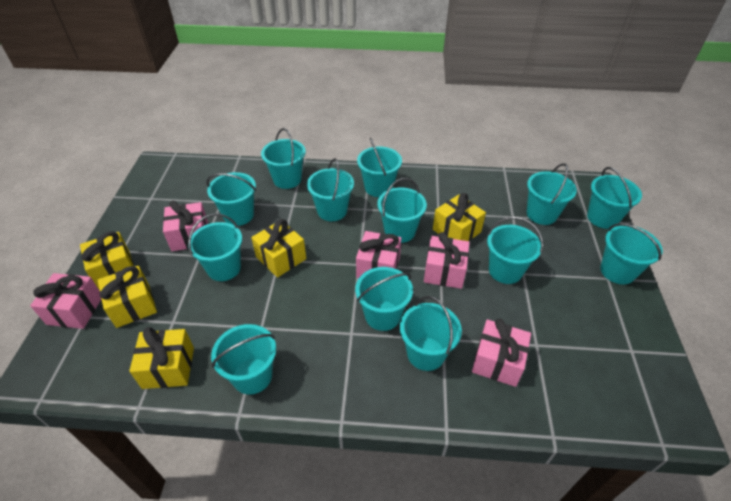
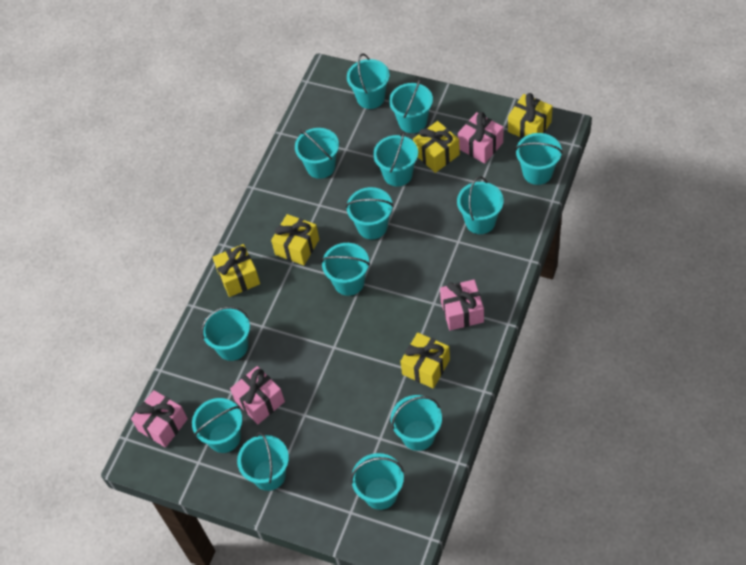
pink gift: [30,273,101,329] [163,200,208,251] [356,231,401,278] [424,232,470,289] [472,319,531,387] = 5 -> [131,390,188,448] [230,366,285,424] [440,280,484,330] [458,112,503,163] = 4

